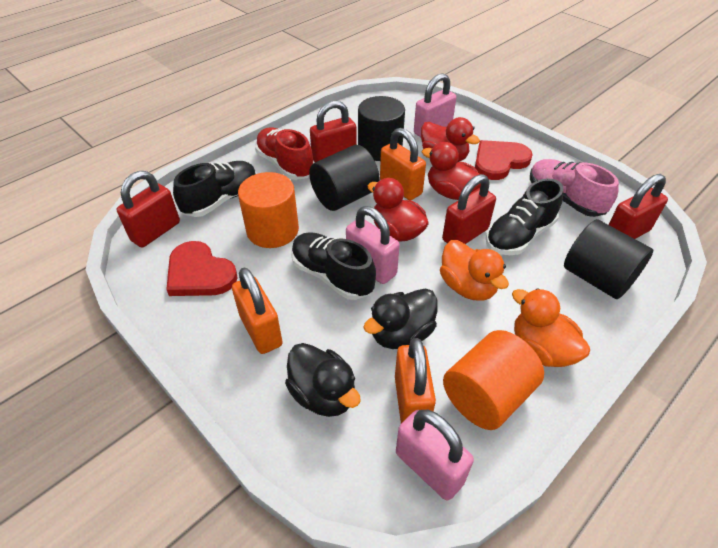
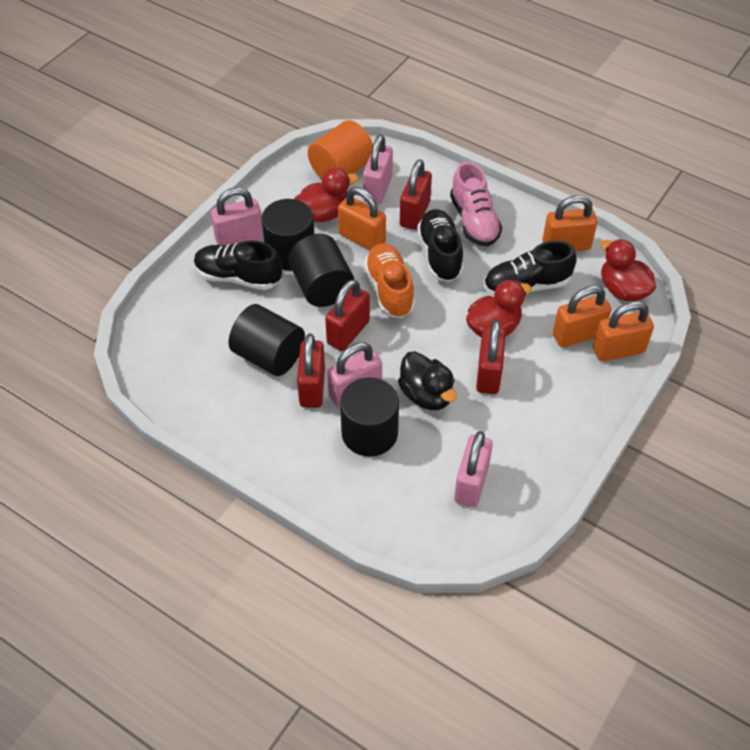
black cylinder: [309,145,380,211] [358,96,405,161] [564,219,653,299] = 3 -> [229,304,305,376] [261,199,314,270] [288,234,354,307] [340,377,399,457] = 4
black duck: [285,343,361,417] [363,288,438,349] = 2 -> [398,351,457,410] = 1
orange cylinder: [238,172,299,248] [443,330,544,430] = 2 -> [308,120,373,179] = 1
orange duck: [440,240,509,301] [512,289,590,367] = 2 -> none = 0
orange padlock: [232,268,283,354] [380,128,426,200] [395,338,436,423] = 3 -> [338,187,386,250] [542,195,597,251] [553,285,611,347] [593,301,654,361] = 4
orange shoe: none = 0 -> [364,243,415,318] = 1
pink padlock: [346,206,400,284] [396,410,474,501] [414,73,456,137] = 3 -> [211,187,264,246] [327,342,382,408] [363,135,393,204] [454,431,493,507] = 4
red heart: [166,241,238,296] [475,140,533,180] = 2 -> none = 0
red shoe: [255,128,314,180] = 1 -> none = 0

